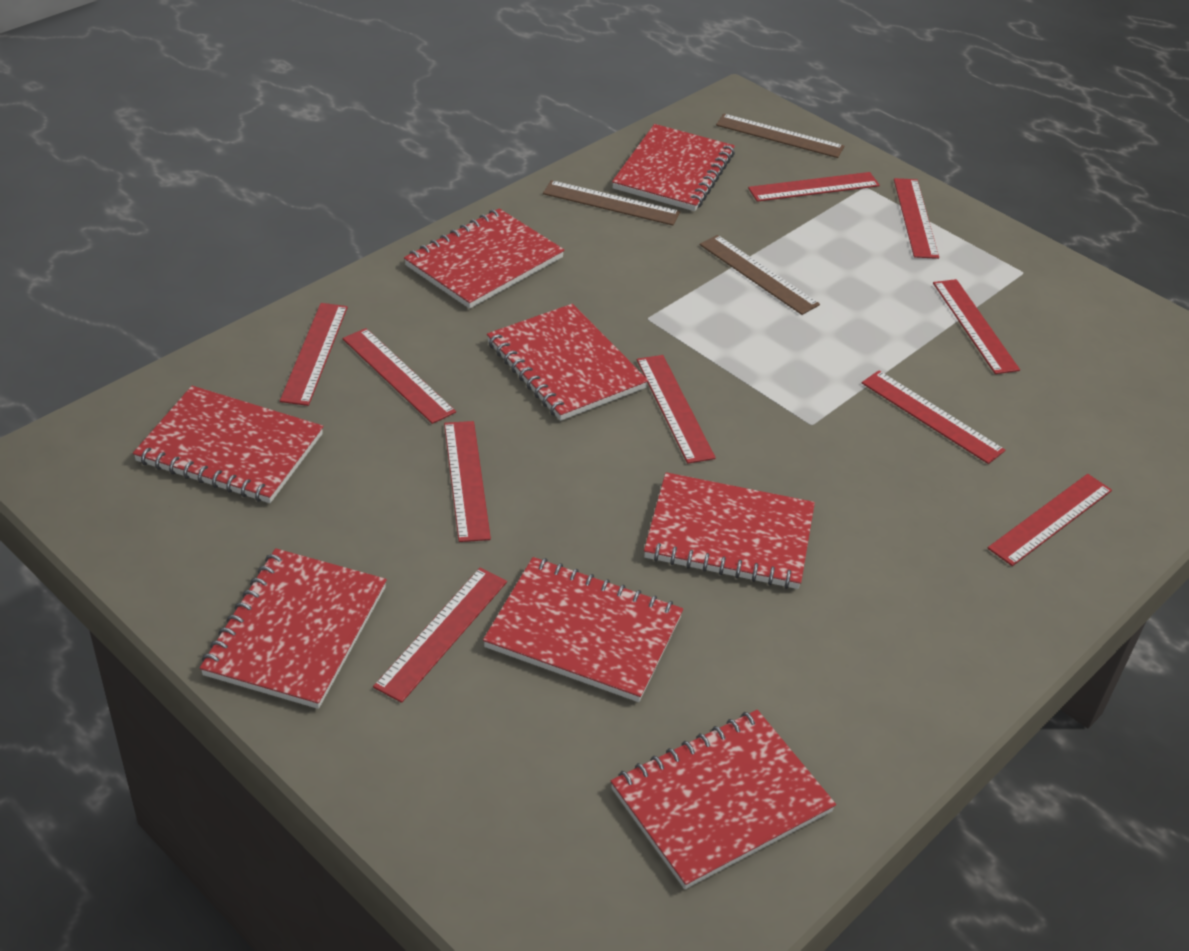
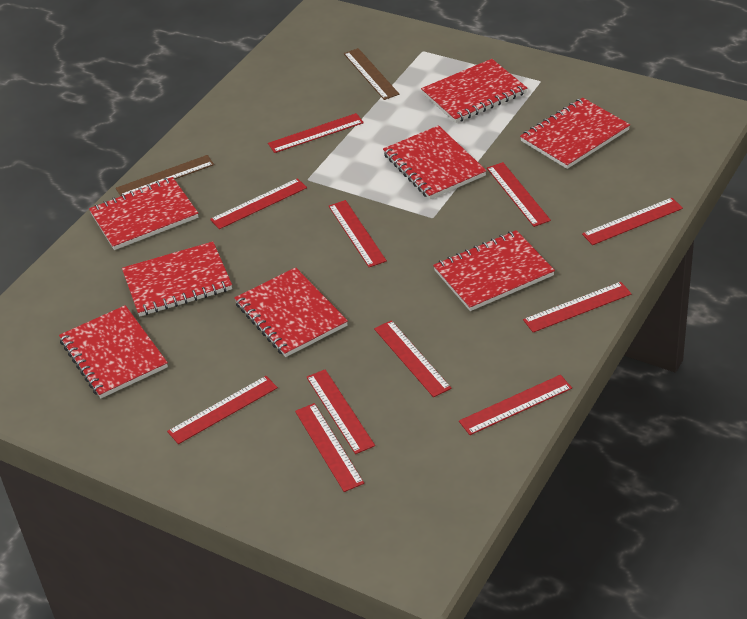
brown ruler: [543,180,680,226] [700,235,820,315] [716,114,844,158] = 3 -> [116,155,214,196] [344,48,399,100] = 2
red ruler: [280,303,348,406] [343,328,456,424] [373,568,507,703] [444,421,491,542] [637,355,716,464] [748,172,880,202] [862,371,1005,464] [894,178,939,259] [933,279,1020,374] [988,474,1112,566] = 10 -> [167,376,278,444] [210,178,307,229] [268,113,364,153] [295,403,364,492] [306,369,375,454] [329,200,387,267] [374,320,451,397] [459,375,572,435] [487,162,551,227] [523,282,631,333] [582,198,683,245] = 11

